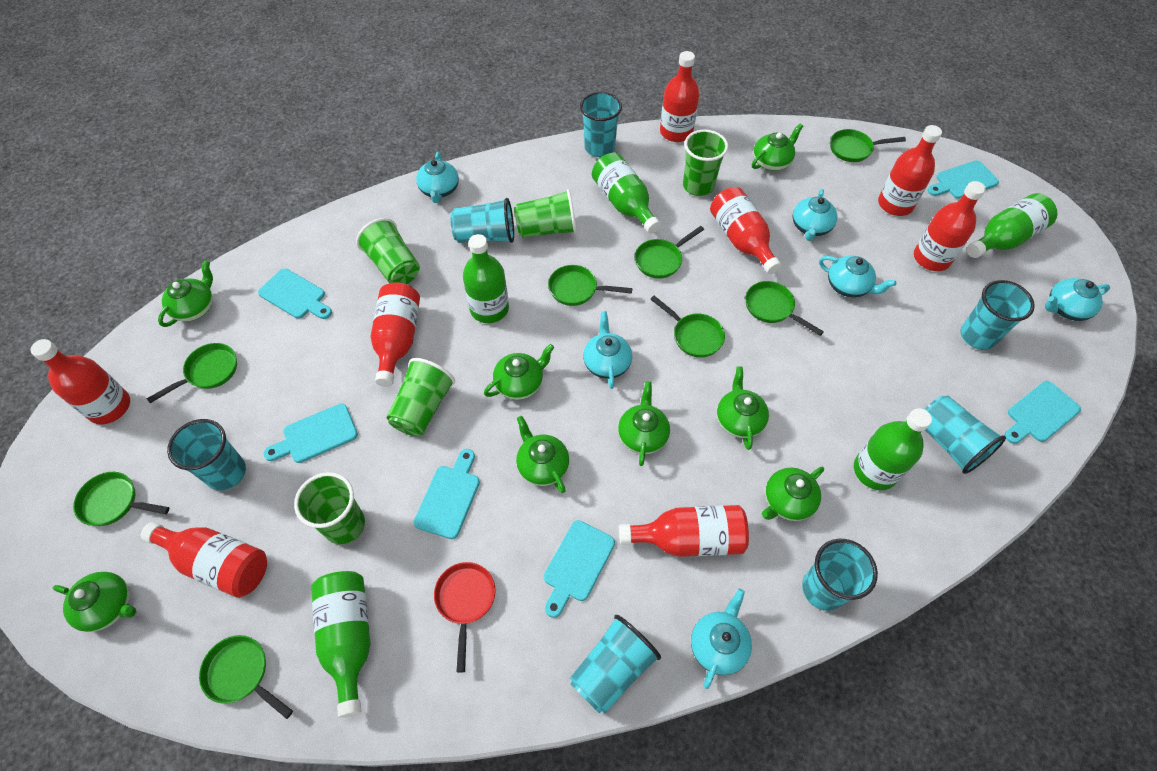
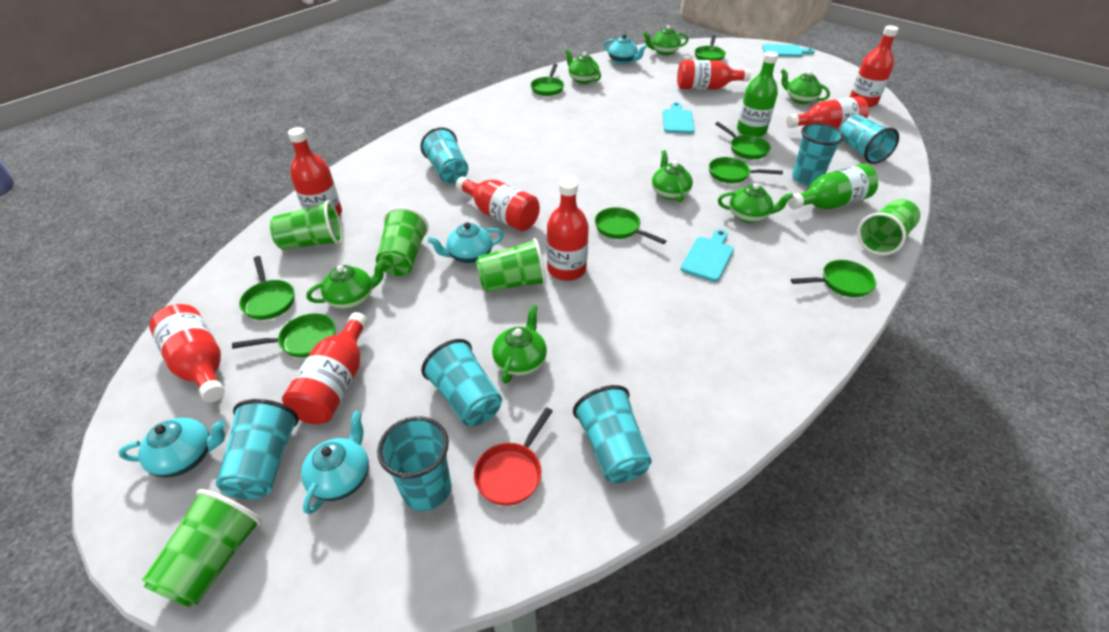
green bottle: [311,571,371,718] [463,234,509,323] [592,153,661,234] [854,408,932,490] [967,193,1057,258] = 5 -> [737,51,778,137] [788,164,878,209] = 2
green teapot: [53,572,136,632] [158,260,213,327] [484,344,554,400] [516,416,569,493] [618,381,670,466] [717,366,769,450] [752,124,803,171] [762,466,824,521] = 8 -> [306,259,386,309] [492,305,547,384] [565,49,601,84] [643,25,689,55] [652,150,693,202] [718,183,793,223] [781,69,830,104] = 7
turquoise cutting board: [258,268,332,319] [263,404,358,463] [414,449,480,539] [544,520,615,618] [927,160,999,199] [1004,381,1081,444] = 6 -> [663,102,695,134] [681,229,734,282] [762,44,815,57] = 3
turquoise teapot: [416,152,459,203] [583,311,632,389] [691,589,752,689] [792,189,837,241] [819,256,896,298] [1045,278,1110,321] = 6 -> [118,418,226,478] [301,411,369,514] [428,222,504,264] [604,34,647,65] = 4

